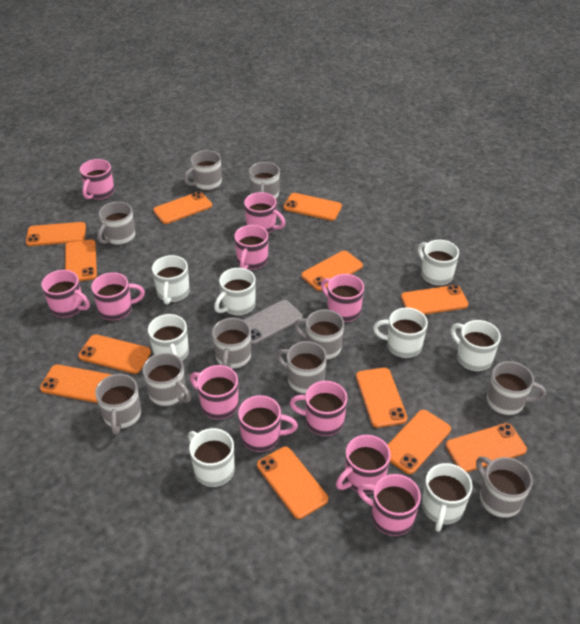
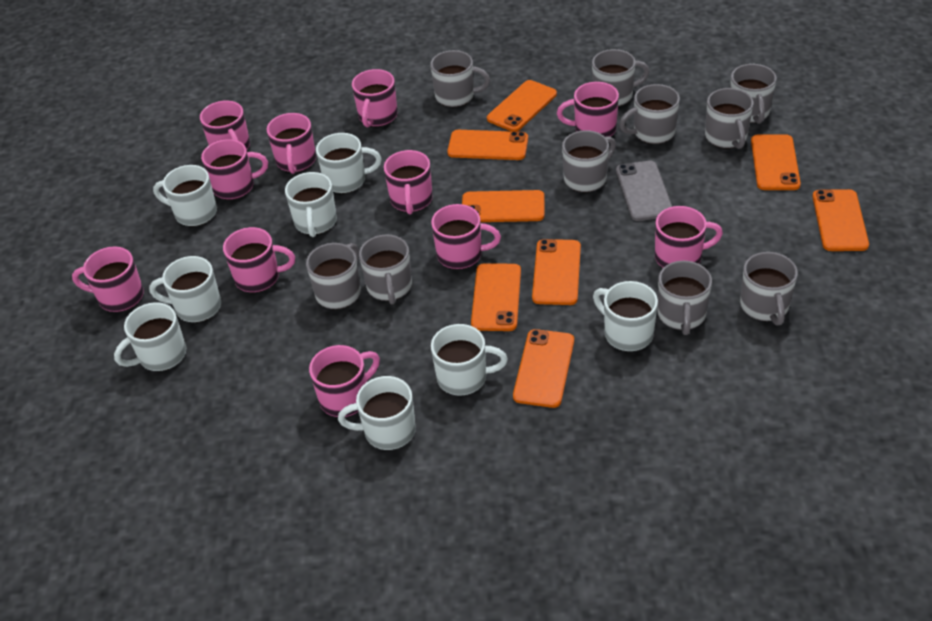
orange phone: [26,222,86,246] [40,365,112,403] [65,239,97,281] [78,334,151,374] [153,192,212,224] [257,447,328,519] [283,193,342,221] [301,251,363,291] [356,368,407,428] [388,410,451,474] [401,285,468,315] [446,423,527,472] = 12 -> [447,130,528,160] [462,190,544,222] [471,263,521,331] [487,80,557,132] [513,329,574,408] [532,239,581,305] [751,134,801,190] [812,189,869,251] = 8

